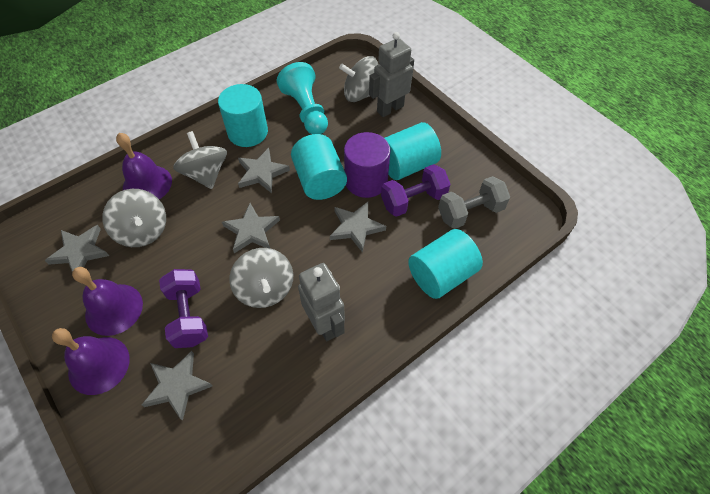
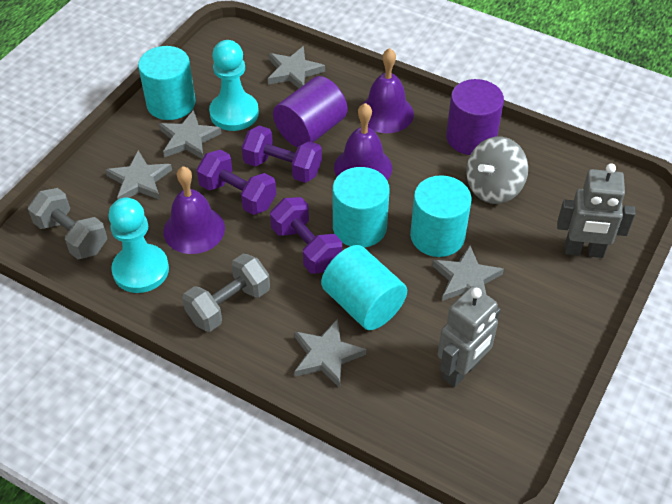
grey dumbbell: [438,176,510,229] = 1 -> [28,188,107,259] [182,254,270,332] = 2
grey spinning top: [102,189,166,247] [173,131,227,189] [230,248,293,308] [339,56,378,102] = 4 -> [466,137,528,204] = 1
purple cylinder: [344,132,390,198] = 1 -> [273,76,347,148] [446,79,504,155] = 2
purple dumbbell: [159,269,208,348] [381,164,450,217] = 2 -> [197,150,276,215] [242,125,322,183] [270,197,342,274] = 3
turquoise pawn: [277,62,328,134] = 1 -> [108,198,169,293] [209,40,259,131] = 2

